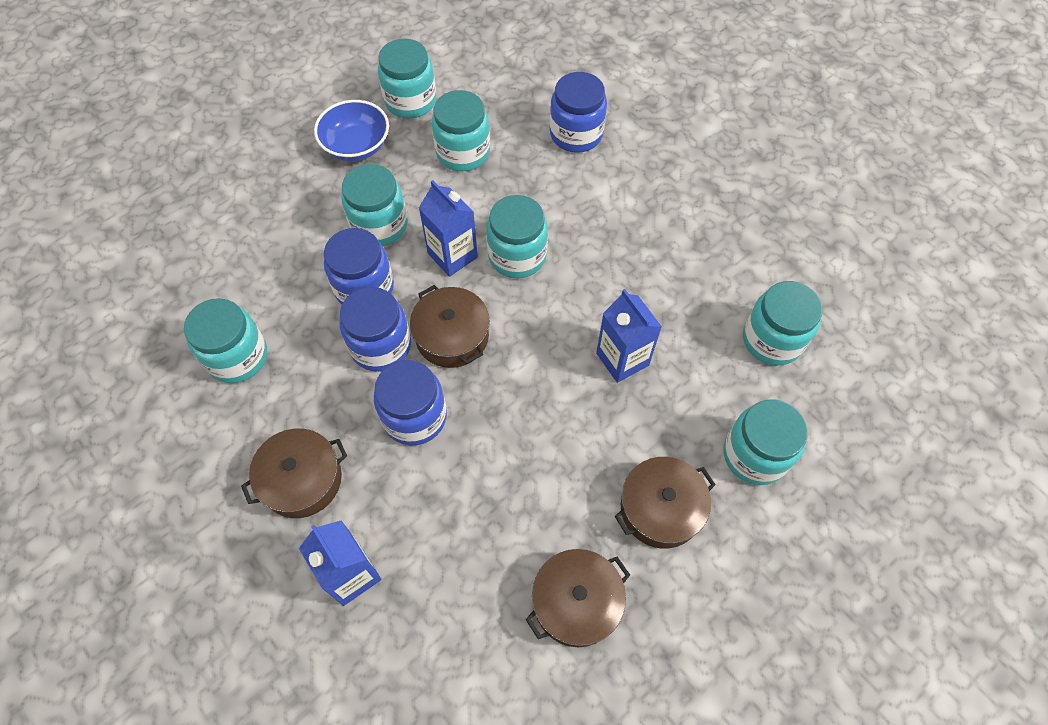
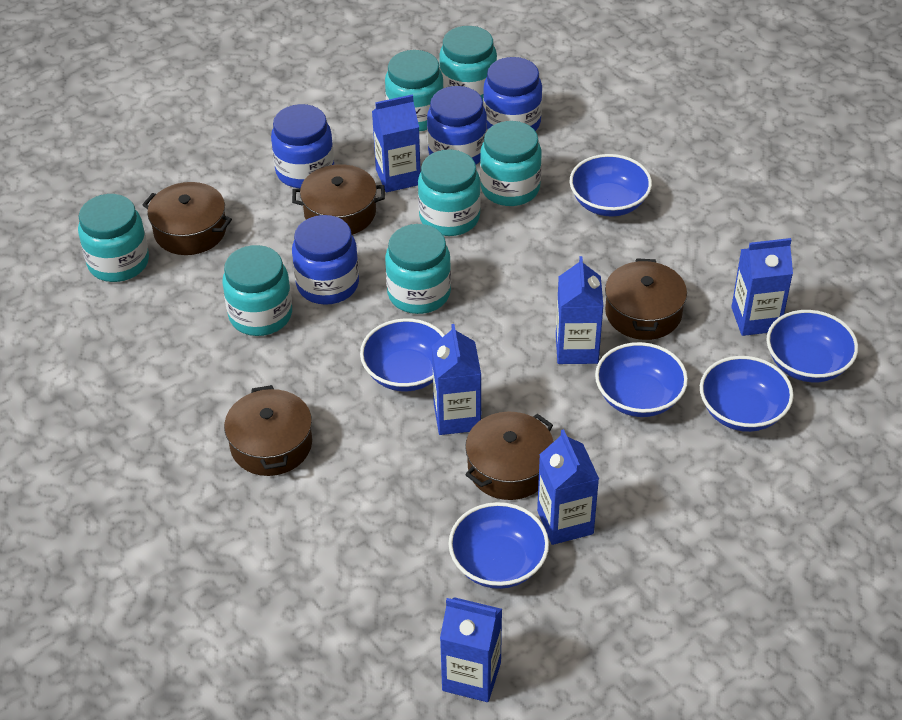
blue bowl: [314,100,389,161] = 1 -> [360,318,445,392] [449,502,549,589] [569,154,652,217] [595,342,688,417] [700,356,794,432] [766,310,858,382] = 6
blue carton: [299,520,381,606] [419,180,478,277] [596,289,662,383] = 3 -> [372,94,421,192] [432,324,481,435] [440,597,502,702] [537,429,599,545] [556,256,604,364] [731,238,793,336] = 6
brown pot: [241,428,347,518] [410,285,490,368] [525,549,630,647] [615,457,716,549] = 4 -> [142,182,232,255] [224,385,312,476] [292,164,385,235] [465,412,554,500] [605,258,687,340] = 5

